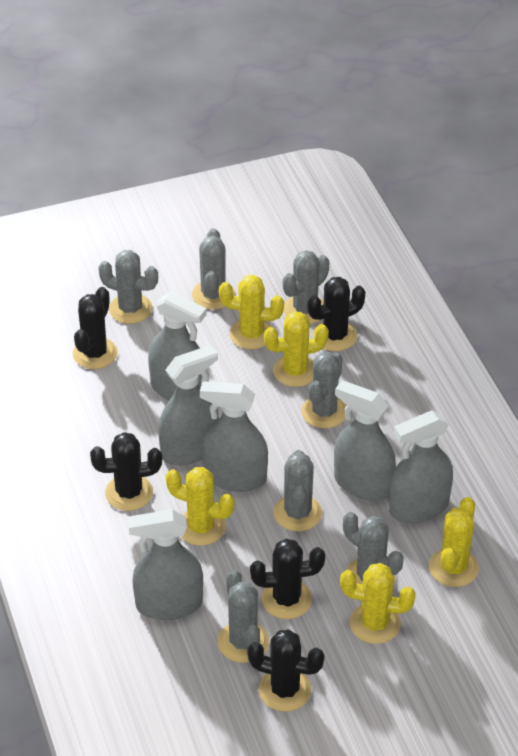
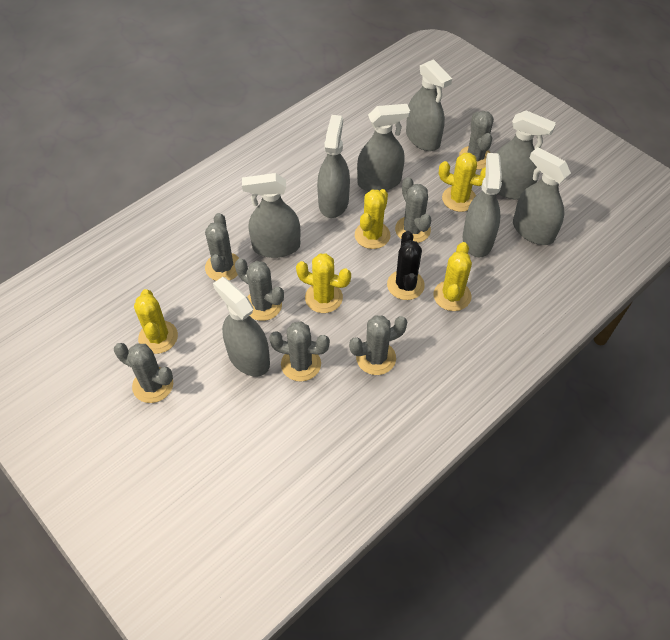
black cactus: [73,287,117,369] [90,432,162,511] [247,629,324,712] [250,539,325,619] [307,277,366,351] = 5 -> [387,231,425,300] = 1
grey spray bottle: [128,509,203,620] [148,292,207,400] [158,345,219,465] [200,381,268,492] [334,380,396,501] [389,411,453,523] = 6 -> [213,277,270,377] [242,173,301,258] [317,115,350,218] [357,104,410,191] [406,59,452,151] [463,153,502,257] [497,111,556,200] [513,147,571,245] = 8

